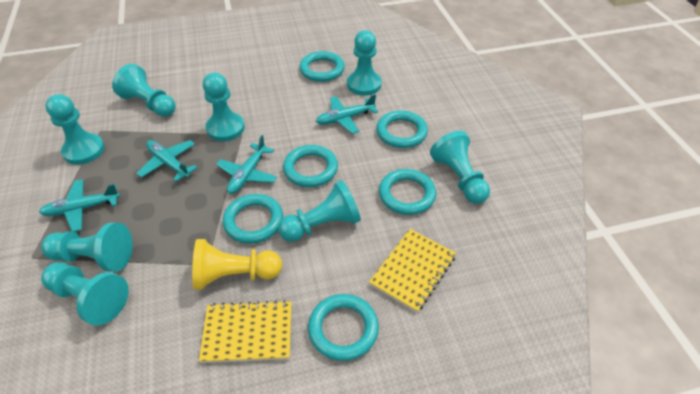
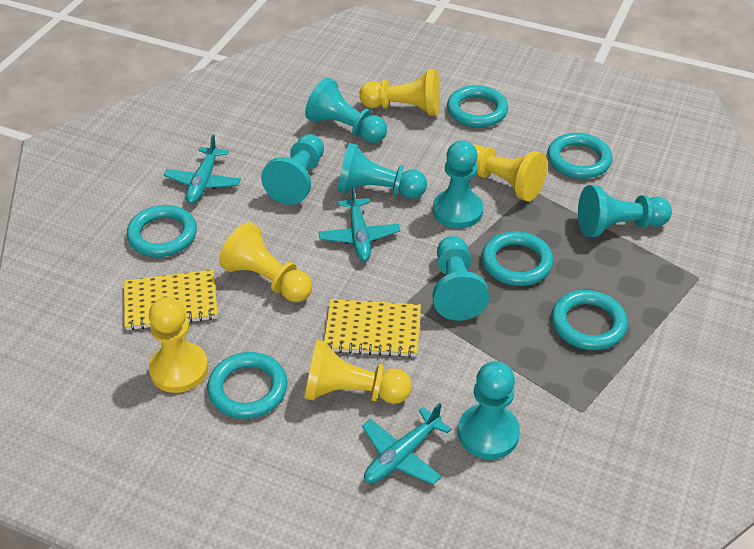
turquoise pawn: [41,223,133,272] [41,262,129,326] [45,94,105,165] [112,64,176,117] [203,73,245,141] [278,180,361,242] [347,30,382,96] [430,131,490,204] = 8 -> [261,134,324,205] [305,78,387,143] [338,143,427,199] [433,140,483,228] [433,236,490,321] [458,361,520,459] [578,185,672,237] = 7
turquoise plane: [39,179,120,232] [137,140,198,181] [216,135,277,194] [316,94,378,134] = 4 -> [164,135,241,204] [318,185,400,261] [362,403,452,485] = 3
yellow pawn: [192,239,282,289] = 1 -> [149,297,208,393] [219,222,312,302] [304,340,412,404] [359,69,440,116] [473,144,548,202] = 5

